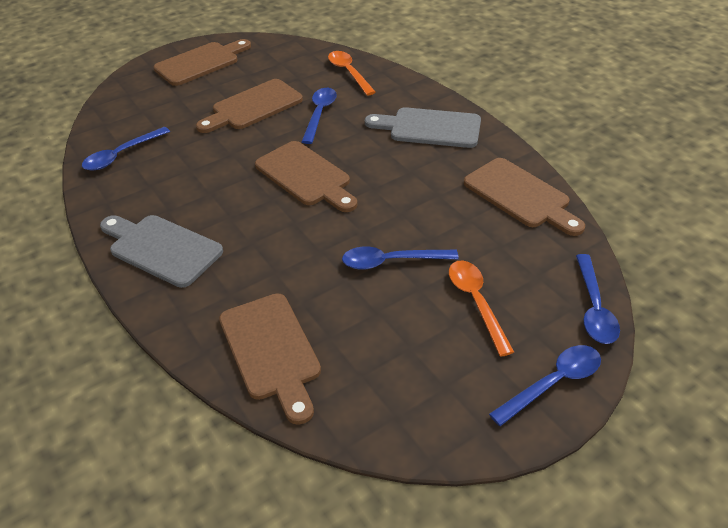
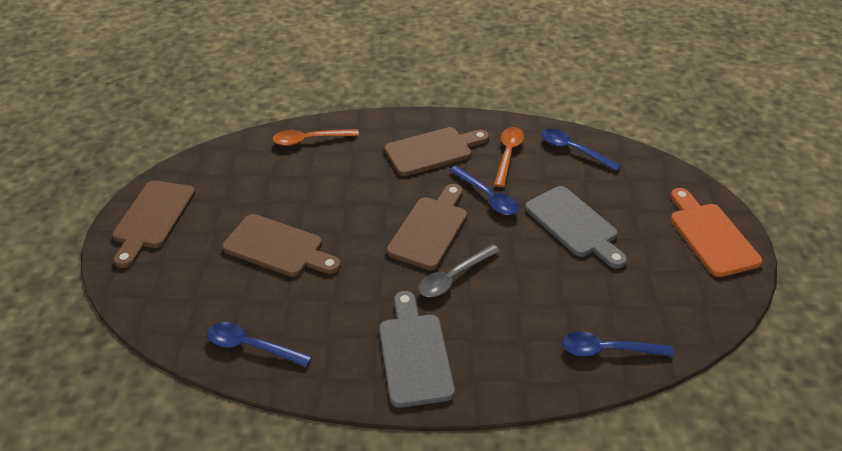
blue spoon: [82,127,170,171] [301,88,337,144] [342,247,459,270] [489,345,601,426] [576,254,620,344] = 5 -> [207,322,312,367] [449,166,519,215] [541,129,621,171] [562,332,674,357] = 4
brown cutting board: [154,39,251,86] [196,79,303,133] [219,294,321,425] [255,141,358,212] [464,158,585,236] = 5 -> [112,180,195,268] [222,214,341,277] [384,127,489,176] [387,184,467,270] = 4
grey spoon: none = 0 -> [418,244,500,297] = 1
orange cutting board: none = 0 -> [671,188,762,277] = 1

